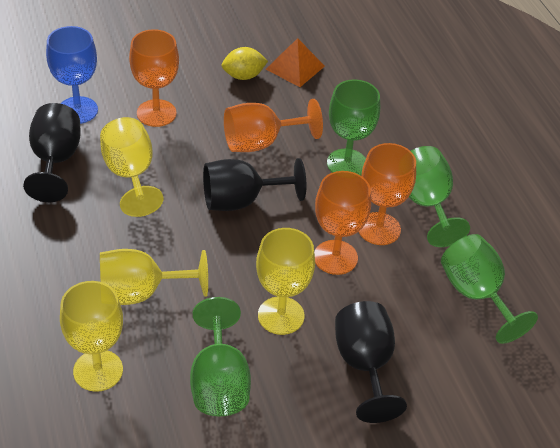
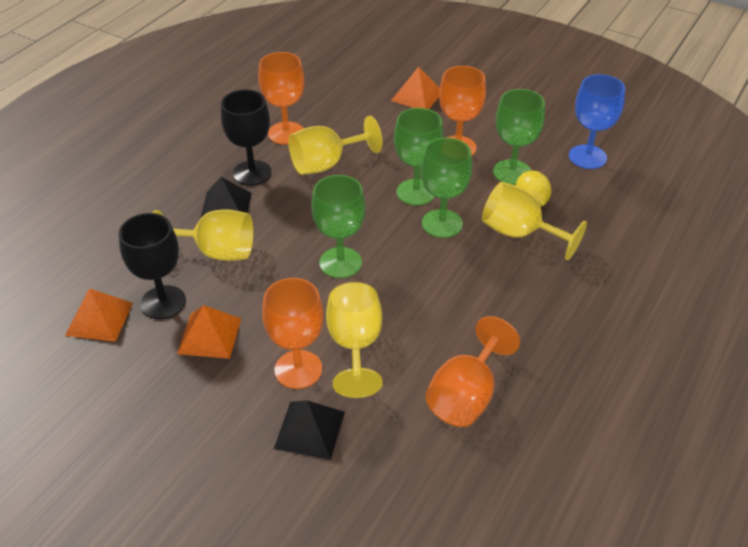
black goblet: [23,103,81,202] [203,158,306,211] [335,301,407,423] = 3 -> [119,213,186,319] [221,89,272,186] = 2
black pyramid: none = 0 -> [200,177,252,219] [274,400,345,460] = 2
orange pyramid: [266,38,325,87] = 1 -> [65,288,133,342] [177,305,241,359] [391,67,440,109] = 3

